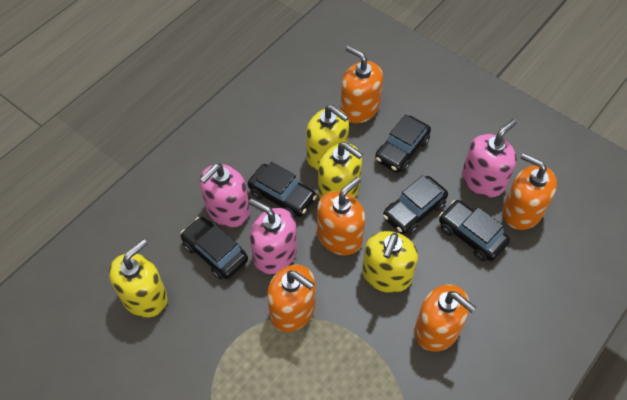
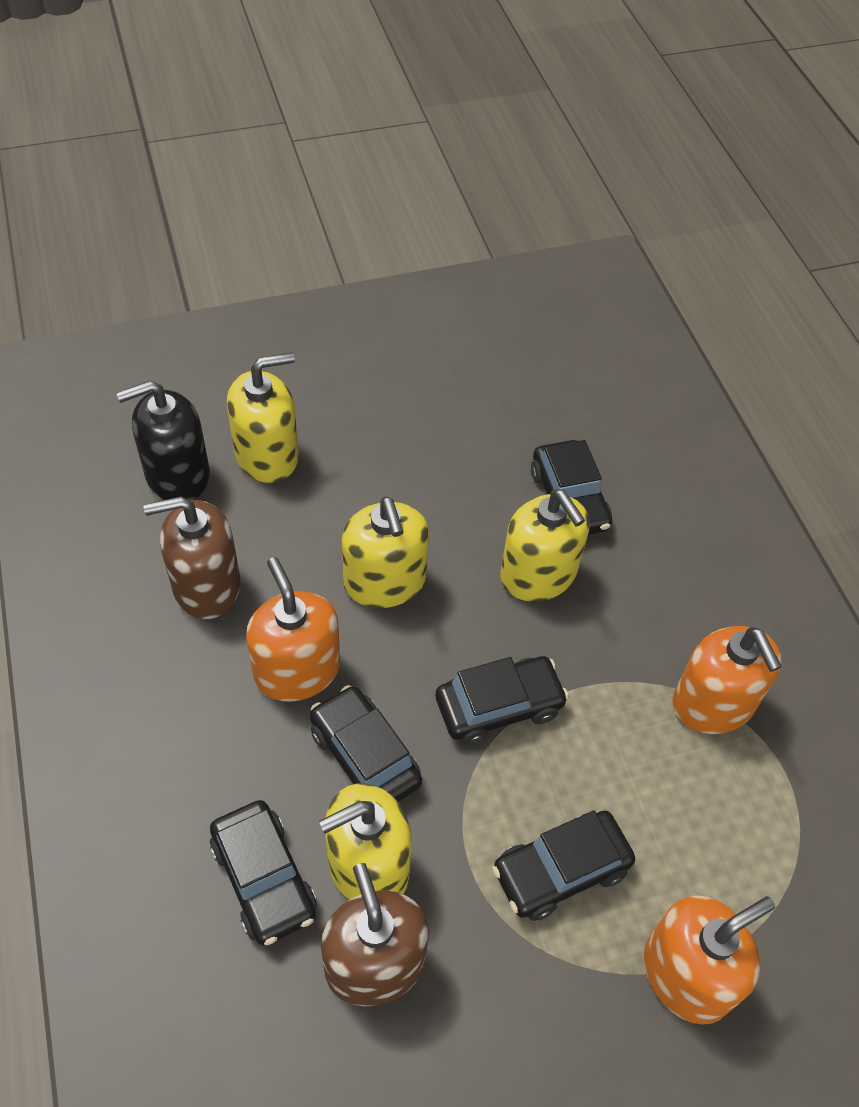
black soap dispenser: none = 0 -> [116,380,210,500] = 1
brown soap dispenser: none = 0 -> [143,496,240,619] [321,863,429,1006] = 2
orange soap dispenser: [267,264,316,332] [317,177,365,255] [340,46,383,123] [415,284,476,352] [502,153,557,230] = 5 -> [246,557,340,702] [644,895,775,1025] [673,626,782,734] = 3
pink soap dispenser: [200,164,250,227] [249,198,297,274] [462,119,517,197] = 3 -> none = 0

